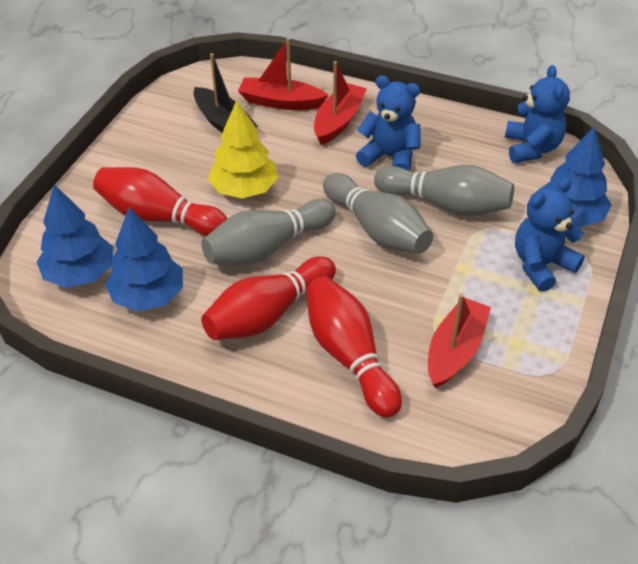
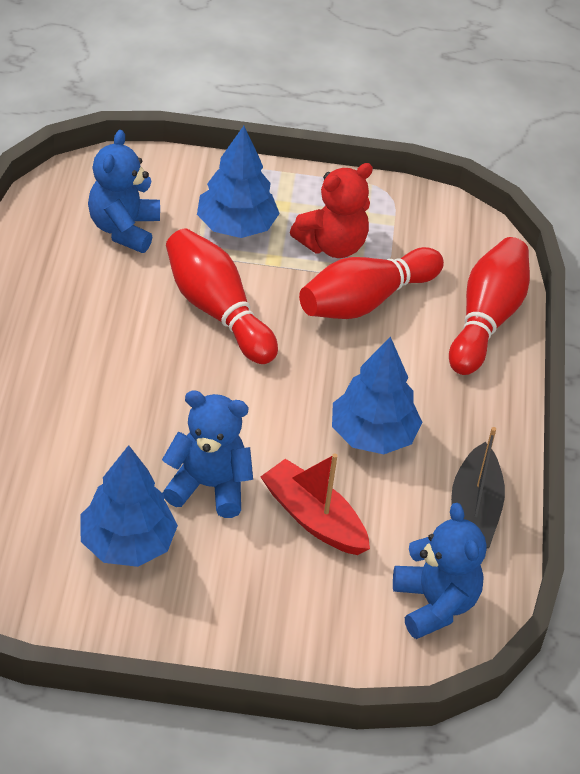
grey bowling pin: [201,199,336,265] [323,173,433,254] [374,165,514,216] = 3 -> none = 0
red boat: [238,38,329,110] [314,61,367,145] [428,294,491,388] = 3 -> [260,454,370,555] = 1
red teddy bear: none = 0 -> [290,163,373,258] = 1
yellow tree: [208,100,278,198] = 1 -> none = 0

